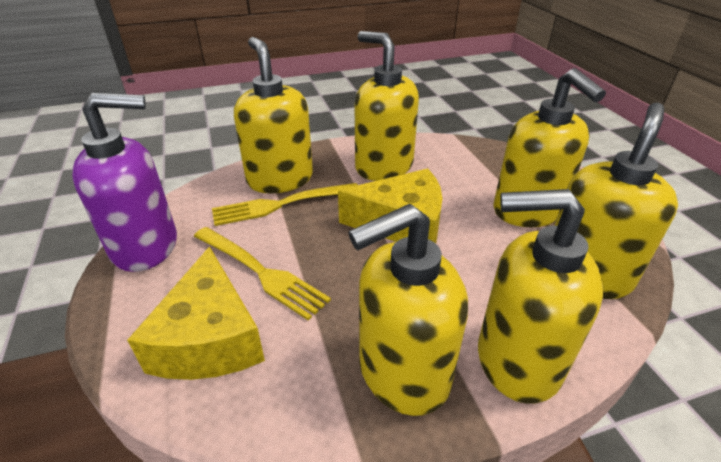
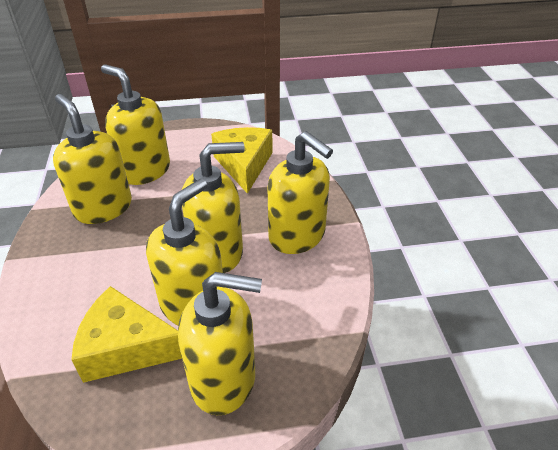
purple soap dispenser: [72,93,177,272] = 1 -> none = 0
yellow fork: [194,227,331,320] [212,183,358,226] = 2 -> none = 0

